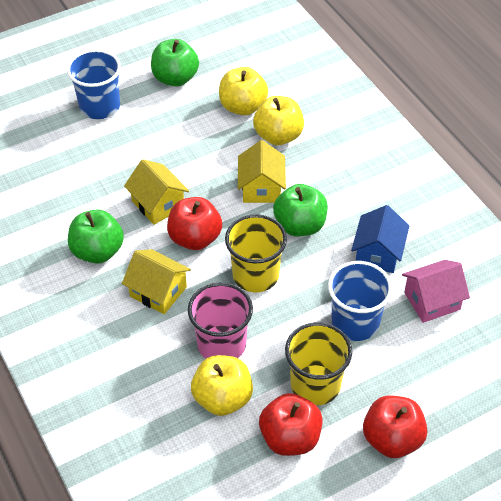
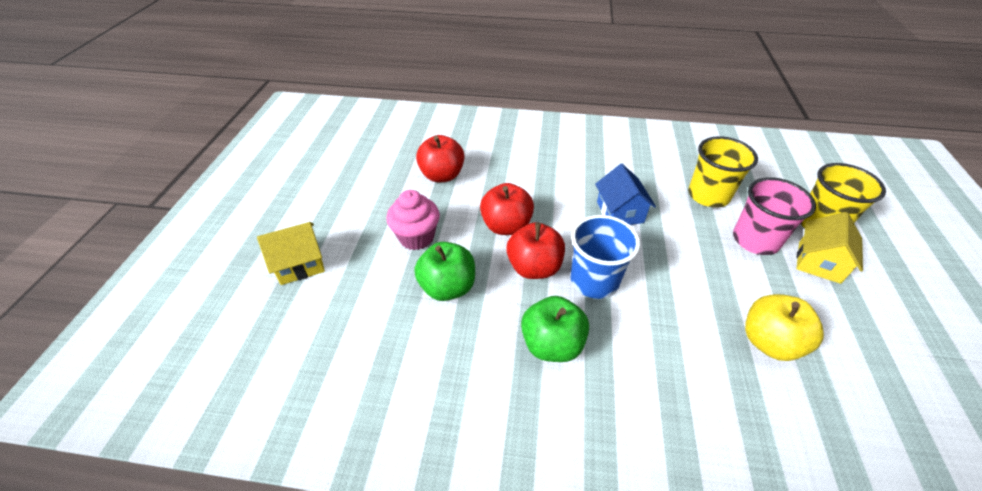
blue cup: [67,49,121,119] [328,261,393,341] = 2 -> [571,215,640,299] = 1
green apple: [68,209,124,264] [151,39,199,87] [273,184,328,236] = 3 -> [414,242,475,301] [521,296,589,362] = 2
pink cupcake: none = 0 -> [387,190,440,250] = 1
pink house: [402,260,470,323] = 1 -> none = 0
yellow apple: [191,355,253,416] [219,67,268,115] [253,96,304,145] = 3 -> [745,294,824,361] = 1
yellow house: [122,249,191,314] [124,159,189,225] [238,140,286,203] = 3 -> [257,222,325,285] [796,212,863,284] = 2

